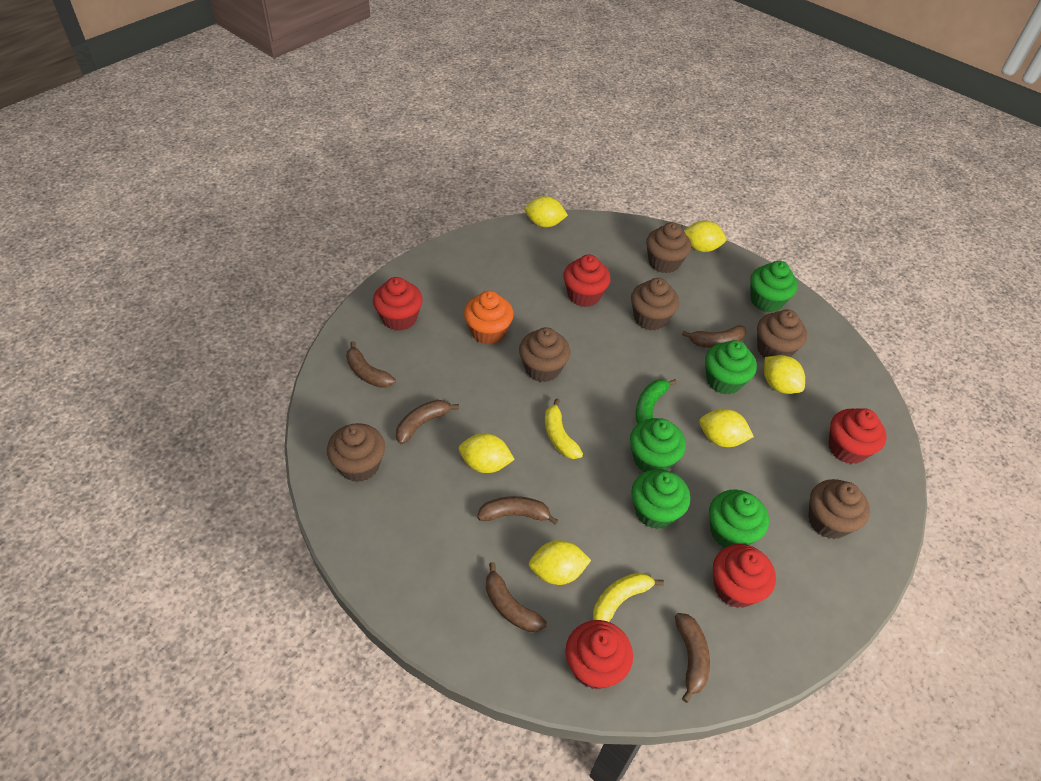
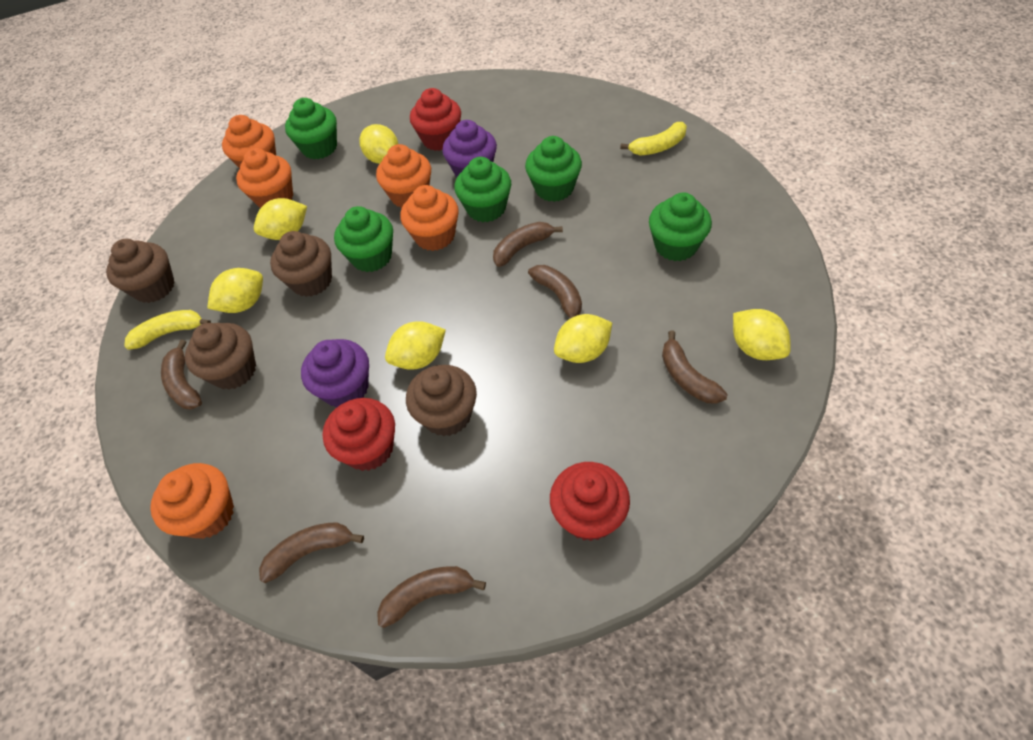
brown cupcake: [327,423,385,482] [519,327,570,382] [631,278,679,330] [646,222,691,273] [757,309,807,358] [808,479,870,539] = 6 -> [106,239,175,303] [185,323,256,390] [270,231,332,297] [406,365,477,437] = 4
green banana: [636,379,677,423] = 1 -> none = 0
orange cupcake: [464,291,514,345] = 1 -> [150,463,234,539] [222,115,276,168] [236,148,293,208] [376,144,431,208] [400,185,459,251] = 5
purple cupcake: none = 0 -> [301,339,369,408] [442,120,497,178] = 2
red cupcake: [373,277,423,331] [563,255,611,307] [565,620,633,690] [713,544,776,608] [829,408,887,464] = 5 -> [323,398,395,471] [410,88,461,151] [550,462,630,541] = 3

